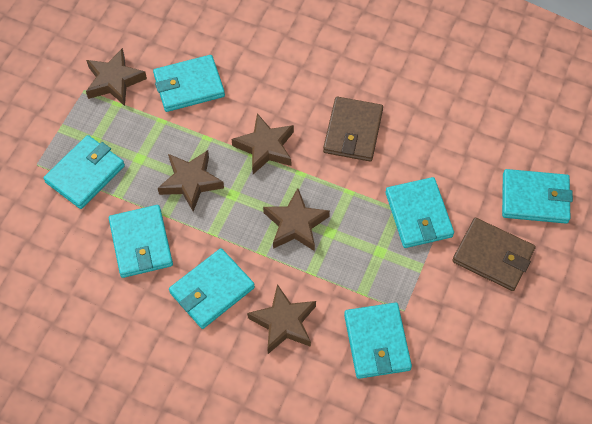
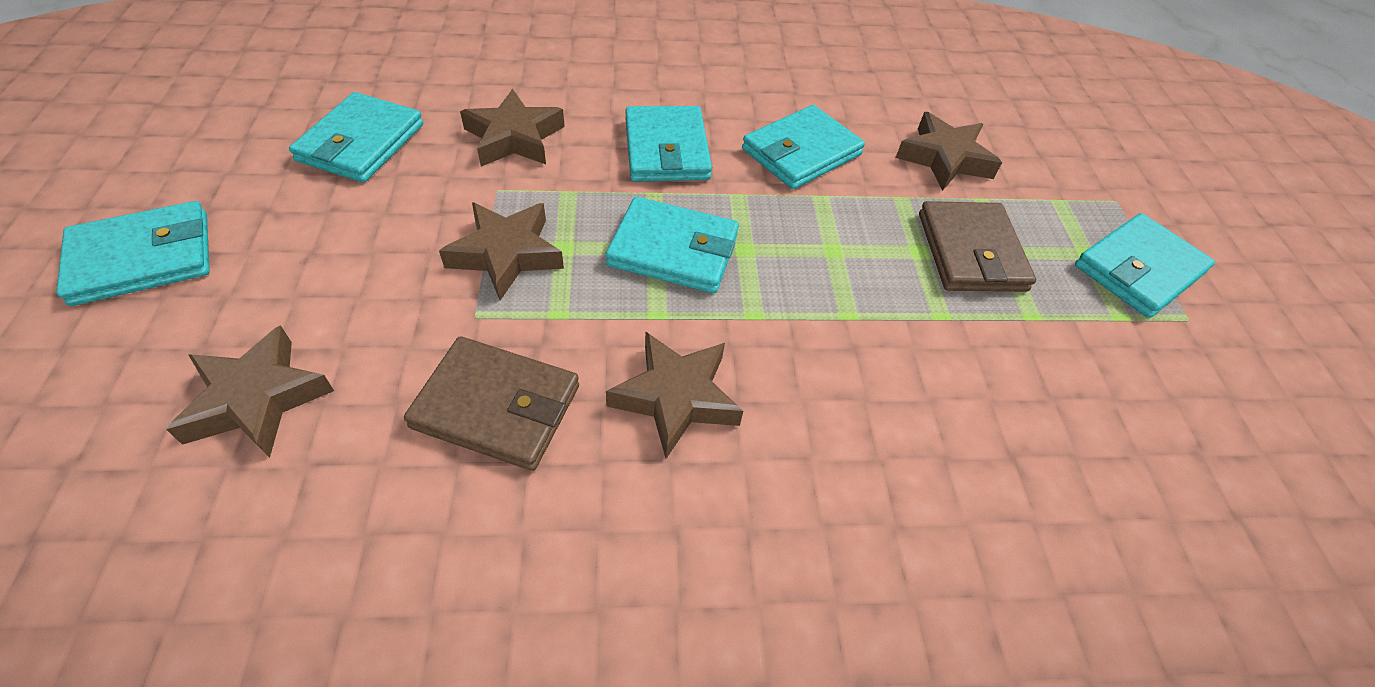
turquoise wallet: [43,135,125,209] [109,205,173,278] [153,55,225,112] [169,248,255,329] [344,302,412,379] [385,177,454,248] [502,169,573,224] = 7 -> [56,201,210,306] [289,92,423,182] [606,197,739,293] [625,106,712,182] [742,105,865,189] [1075,213,1215,318] = 6

